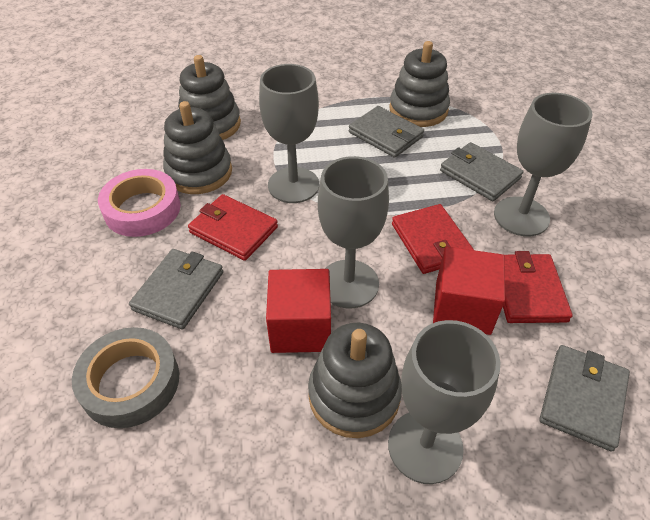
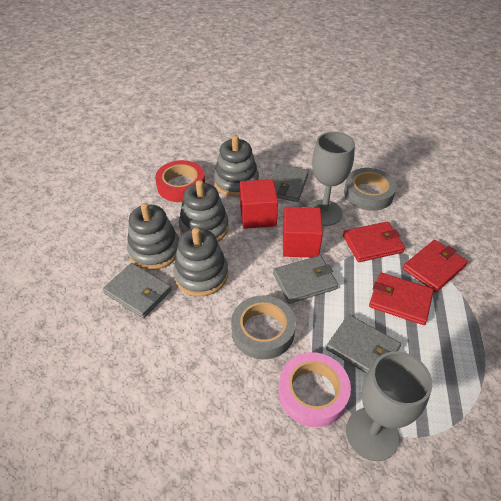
grey goblet: [259,64,319,203] [318,156,389,308] [388,320,501,484] [494,93,593,236] = 4 -> [307,132,355,226] [346,351,432,461] = 2
grey tape: [72,327,179,428] = 1 -> [231,295,296,359] [344,168,397,211] = 2
red tape: none = 0 -> [155,160,205,202] = 1

